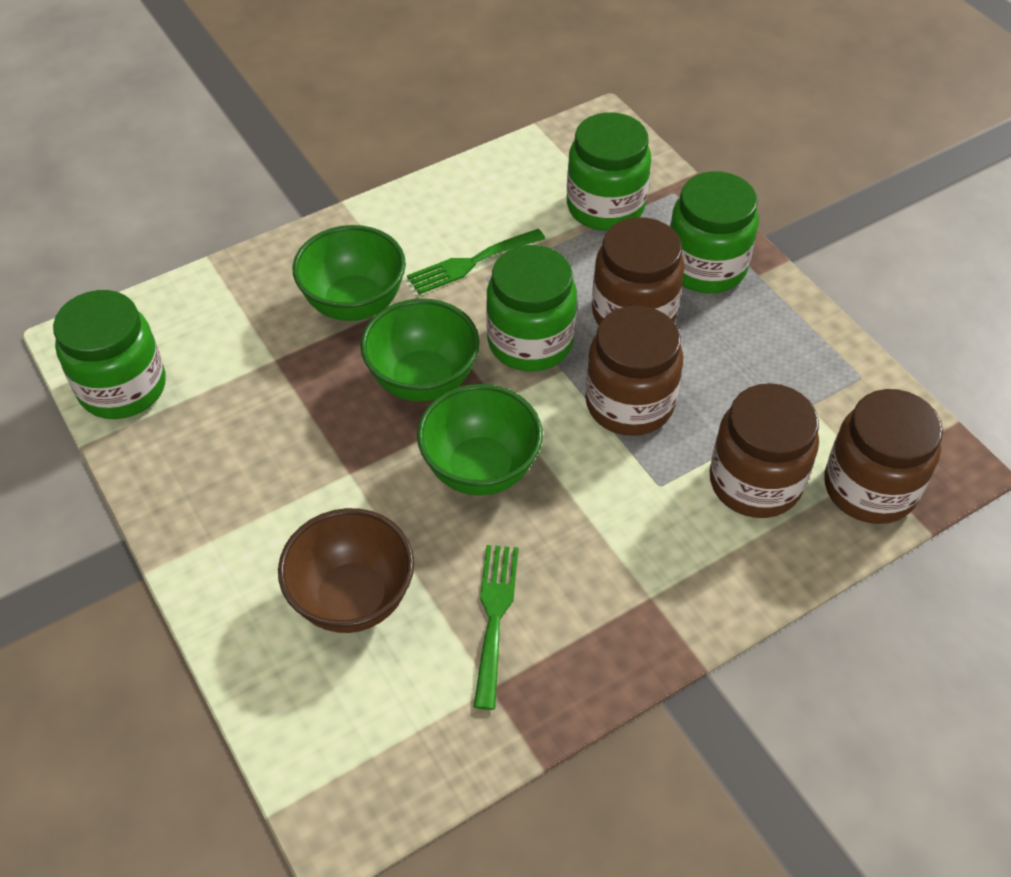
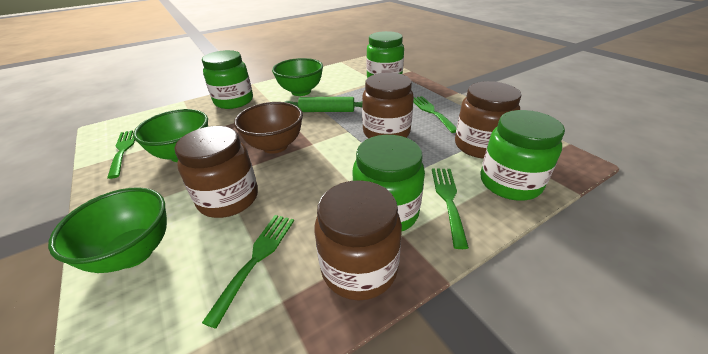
green fork: [407,229,545,295] [474,545,519,710] = 2 -> [107,130,135,179] [202,215,294,329] [413,96,456,133] [432,169,469,249] = 4
green rolling pin: none = 0 -> [285,97,362,112] = 1

